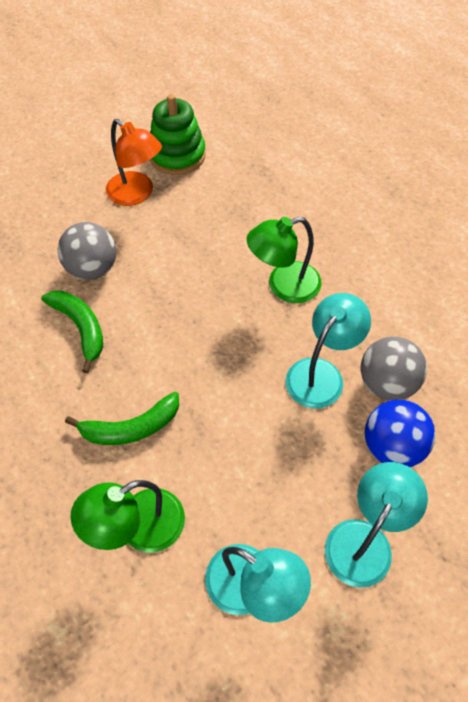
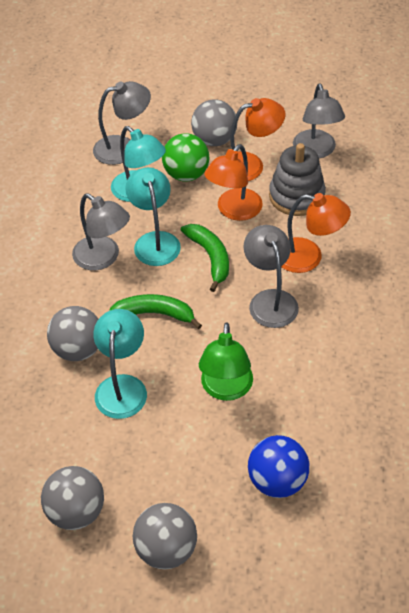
green ball: none = 0 -> [162,133,209,182] = 1
green lamp: [70,480,185,553] [247,217,321,303] = 2 -> [199,322,253,401] = 1
green stacking toy: [150,94,206,175] = 1 -> none = 0
grey ball: [58,222,116,280] [361,336,427,401] = 2 -> [41,466,104,530] [47,306,98,361] [132,503,197,569] [191,99,237,146] = 4
grey lamp: none = 0 -> [72,194,130,270] [93,81,151,165] [243,225,299,328] [293,83,345,158] = 4
grey stacking toy: none = 0 -> [269,143,326,216] = 1
orange lamp: [106,119,162,206] = 1 -> [204,144,263,221] [230,98,286,181] [281,193,351,273] = 3

